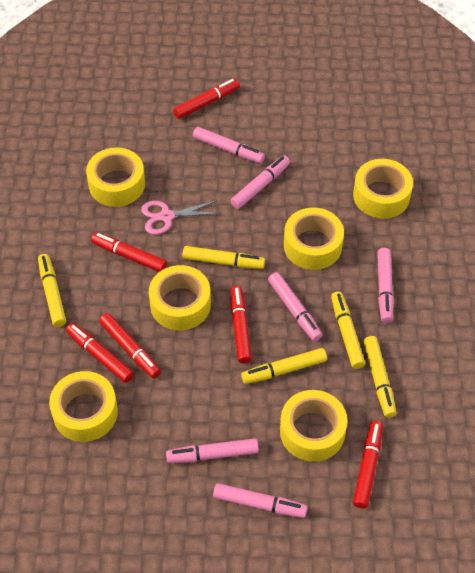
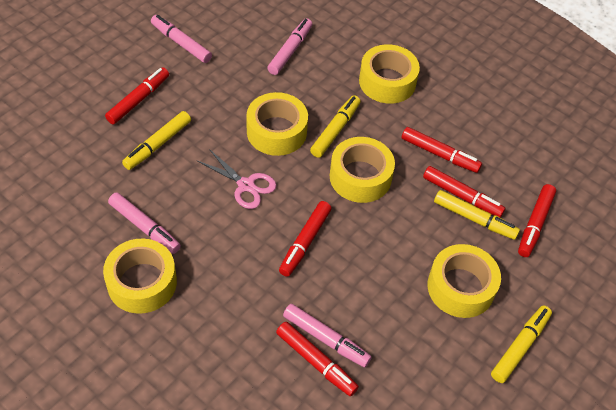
pink marker: [166,438,259,463] [193,127,265,163] [213,483,307,518] [231,155,290,209] [268,272,322,341] [377,248,394,323] = 6 -> [108,192,181,254] [151,15,212,63] [267,18,312,75] [283,304,372,367] = 4
yellow marker: [38,254,66,327] [183,246,265,269] [241,348,327,384] [331,291,365,369] [363,336,396,418] = 5 -> [122,111,191,170] [310,95,361,158] [434,190,520,240] [491,306,552,383] = 4
yellow tape: [49,371,118,442] [86,147,145,207] [149,265,211,330] [280,390,347,462] [284,208,344,270] [353,159,413,218] = 6 -> [103,239,177,314] [246,92,308,156] [330,137,395,203] [359,44,420,104] [427,244,501,318] = 5

